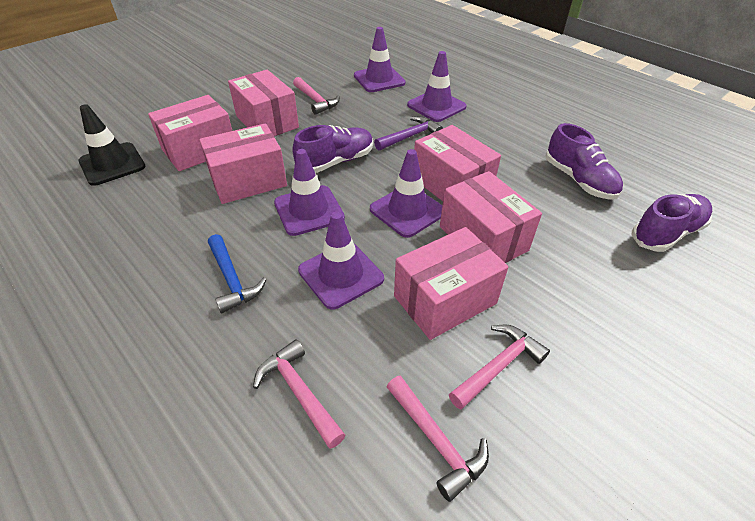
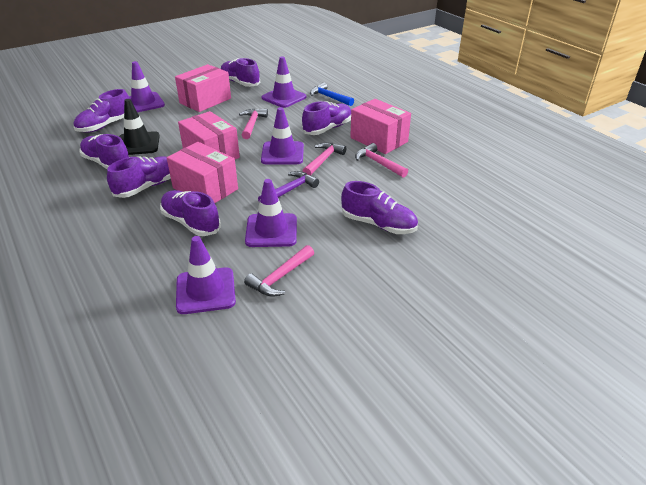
pink box: [148,95,232,171] [199,123,287,204] [228,70,299,136] [394,227,508,340] [414,125,501,201] [440,171,542,263] = 6 -> [167,142,238,203] [175,64,231,112] [178,111,240,159] [350,99,411,154] = 4
purple shoe: [292,125,373,173] [546,123,623,200] [632,194,712,252] = 3 -> [73,89,130,133] [79,134,129,169] [107,156,171,198] [160,190,221,236] [221,58,260,87] [302,101,351,135] [341,181,418,234] = 7

